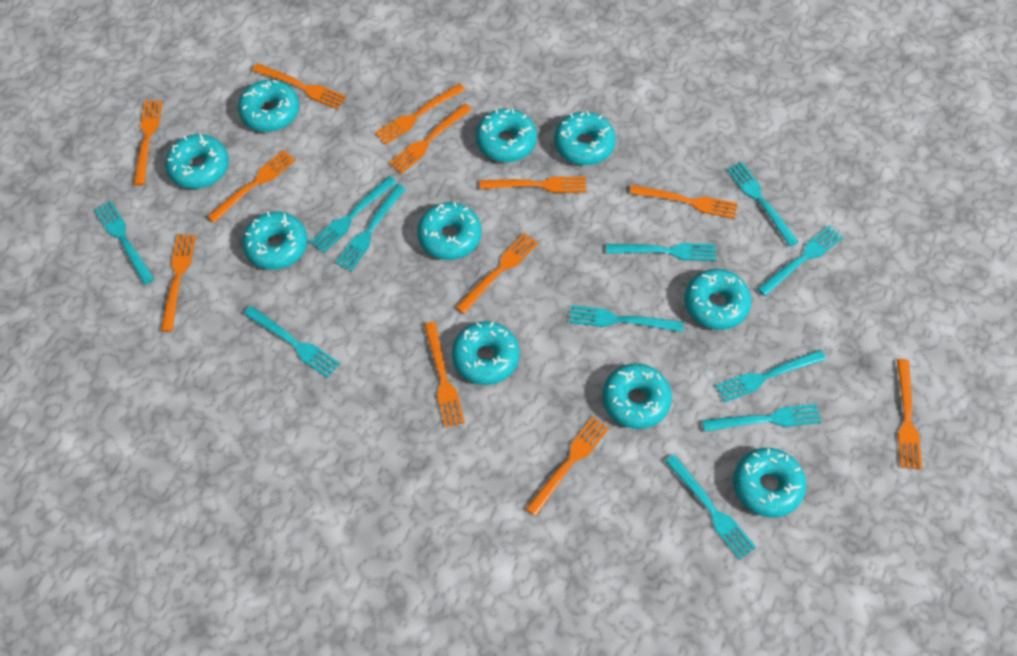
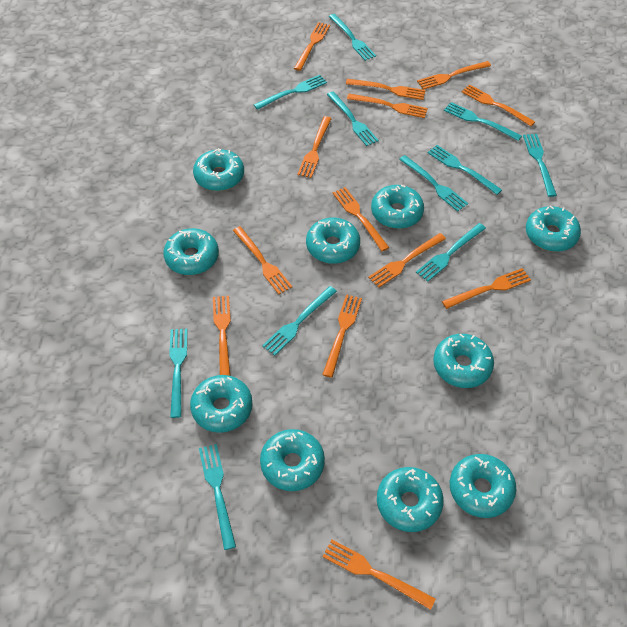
orange fork: [133,100,163,185] [161,234,196,332] [207,150,296,223] [252,63,346,109] [375,84,465,145] [389,104,472,174] [424,321,465,428] [456,233,539,314] [480,177,587,193] [526,417,609,516] [630,185,738,219] [897,359,922,470] = 12 -> [213,296,231,376] [233,226,292,294] [294,22,330,71] [297,116,332,178] [322,294,362,378] [322,540,436,610] [333,187,389,251] [346,79,426,100] [347,94,428,118] [368,233,446,288] [417,61,491,90] [442,268,531,309] [461,84,535,126] = 13

